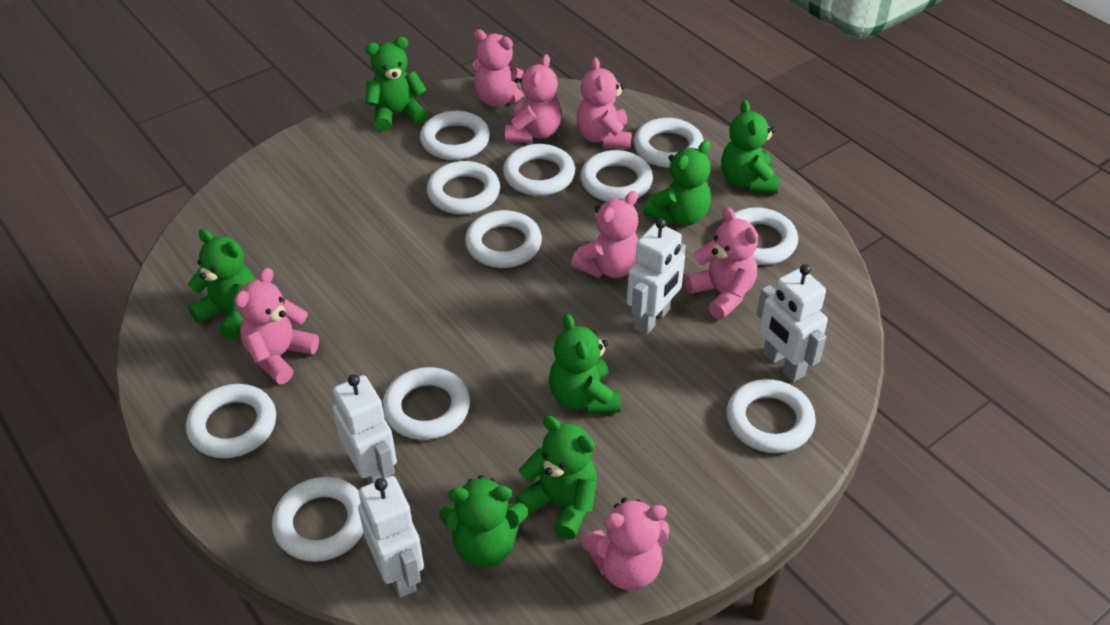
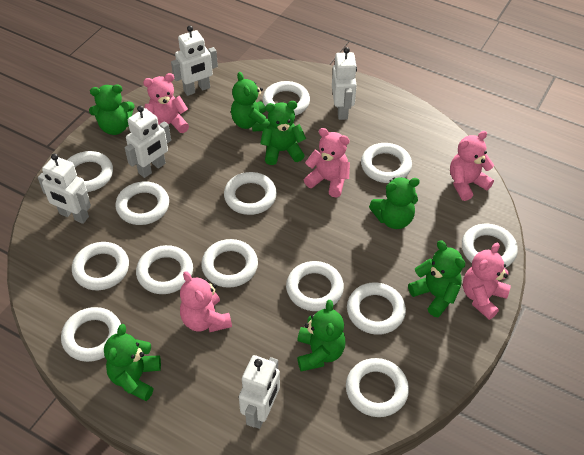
pink teddy bear: [234,268,319,384] [473,29,525,107] [505,54,562,142] [571,191,639,278] [576,57,632,149] [582,497,669,590] [685,207,758,319] = 7 -> [143,73,189,133] [180,271,232,332] [304,128,350,198] [450,131,494,201] [463,243,511,320] = 5
white ring: [186,384,276,458] [272,477,364,562] [383,367,470,440] [420,111,490,160] [427,161,500,215] [465,210,542,268] [503,144,575,196] [580,150,653,201] [634,118,704,168] [726,379,816,453] [735,207,798,265] = 11 -> [61,307,121,362] [67,151,113,192] [72,242,129,290] [115,181,169,225] [136,245,193,294] [201,239,258,288] [224,172,277,215] [262,81,310,116] [286,261,344,311] [346,358,409,417] [347,282,406,335] [361,143,412,183] [462,224,518,268] = 13
white robot: [332,374,397,484] [358,476,424,598] [627,218,686,335] [757,264,828,382] = 4 -> [38,153,91,224] [125,106,171,178] [171,26,218,96] [239,355,280,429] [332,47,357,120] = 5

